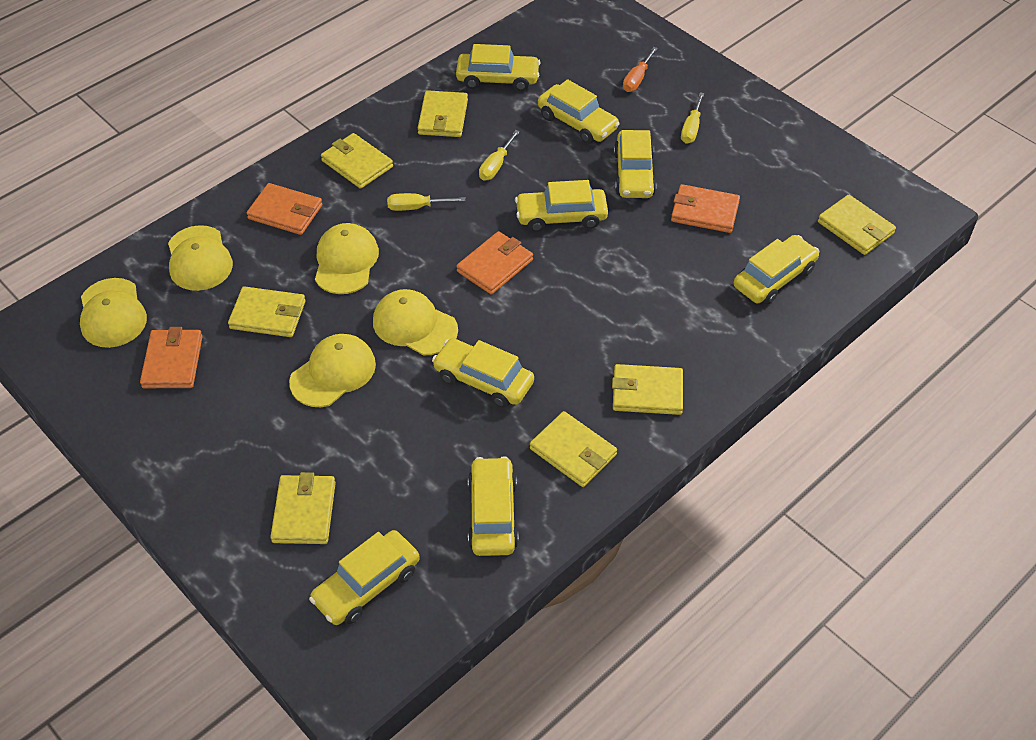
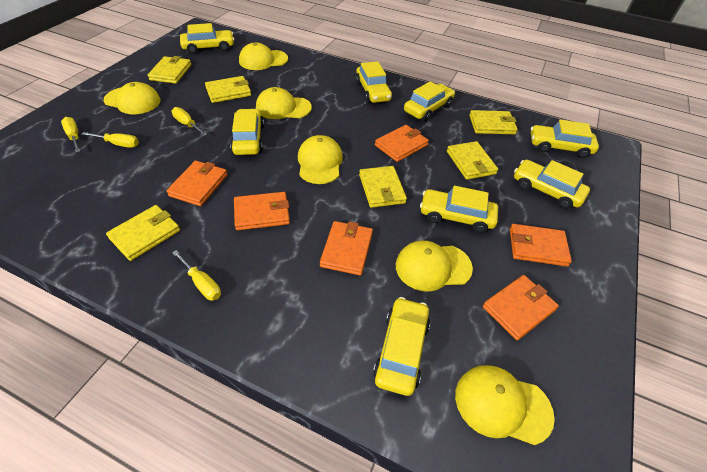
orange screwdriver: [623,47,658,92] = 1 -> none = 0
orange wallet: [140,327,203,388] [247,183,322,235] [456,231,533,295] [671,184,740,233] = 4 -> [166,161,227,206] [234,192,290,230] [320,221,373,275] [375,125,429,162] [483,275,559,340] [510,224,572,266] = 6
yellow cap: [80,278,147,348] [168,225,233,291] [289,334,376,407] [315,223,379,294] [373,289,458,356] = 5 -> [104,82,160,114] [239,42,288,70] [256,87,312,119] [298,135,343,184] [396,241,473,292] [455,365,555,445] = 6
yellow screwdriver: [387,193,465,211] [479,130,520,181] [681,92,705,144] = 3 -> [61,117,80,152] [81,132,139,148] [172,107,207,136] [172,250,221,301] = 4
yellow wallet: [228,286,306,337] [270,472,336,544] [321,133,393,189] [418,90,468,137] [530,411,617,487] [612,364,683,415] [818,195,896,255] = 7 -> [106,205,180,261] [148,56,191,84] [205,76,251,103] [359,166,407,208] [447,141,498,180] [469,110,518,134] = 6

